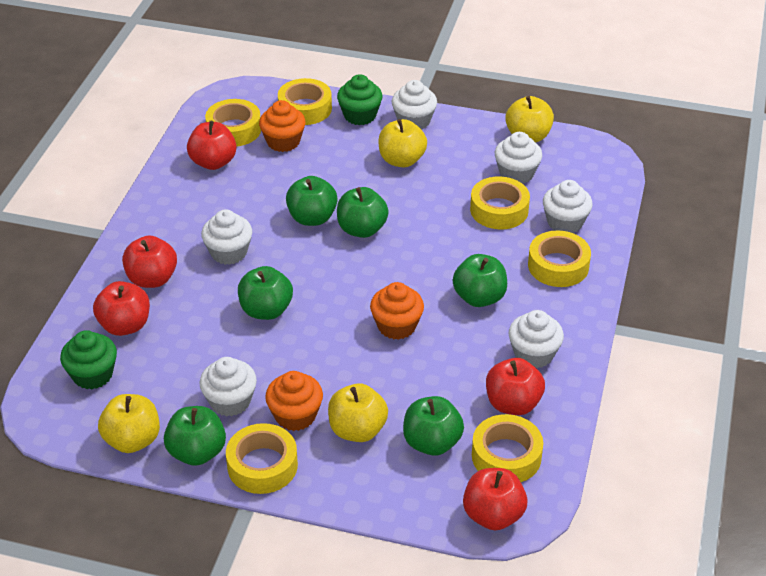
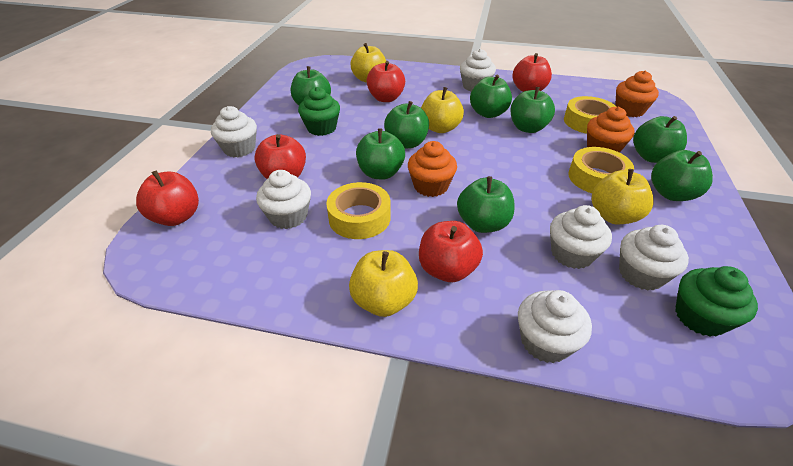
green apple: [164,406,226,466] [238,266,293,320] [286,176,338,226] [337,187,389,238] [403,396,464,455] [453,254,507,307] = 6 -> [291,66,331,105] [356,128,405,179] [384,101,429,148] [457,176,514,233] [470,75,512,118] [511,87,555,133] [633,116,687,163] [651,150,713,201] = 8
yellow tape: [205,99,261,146] [226,423,298,494] [278,78,332,125] [470,177,530,229] [472,414,543,482] [528,230,591,287] = 6 -> [326,182,391,239] [564,96,616,134] [568,147,634,193] = 3

